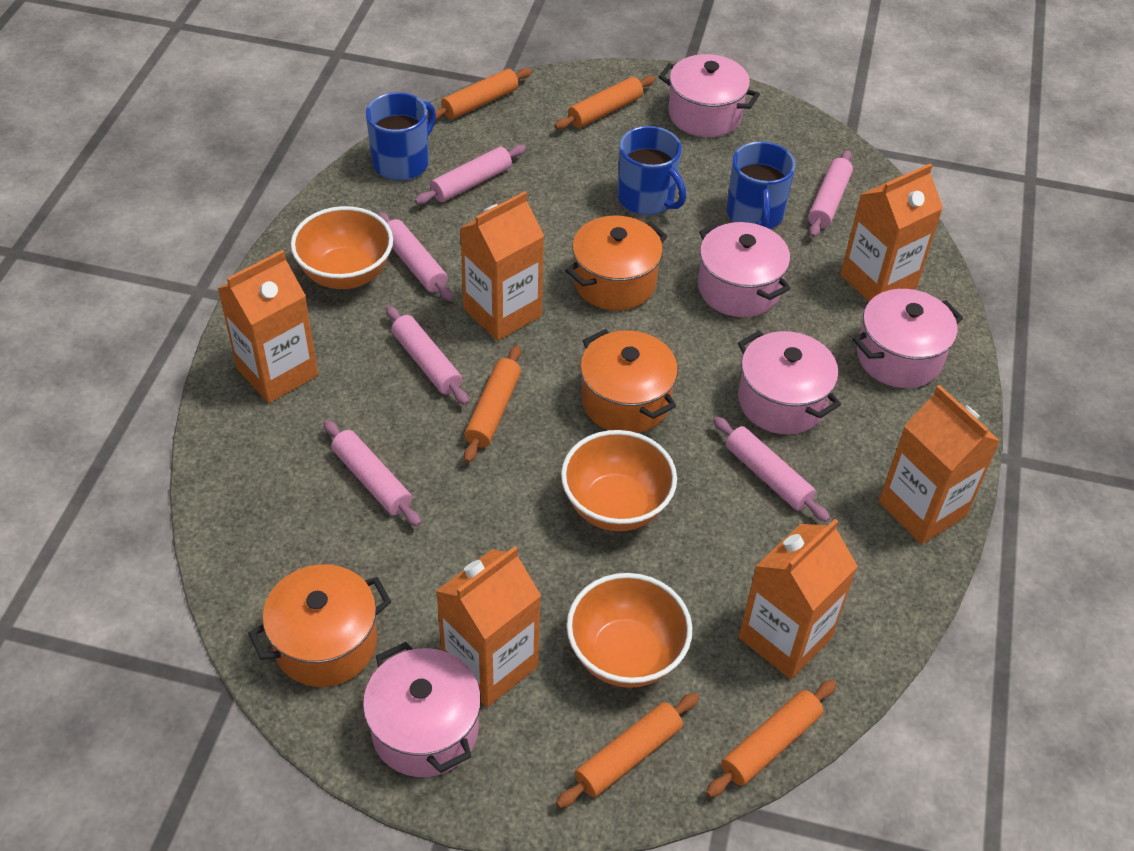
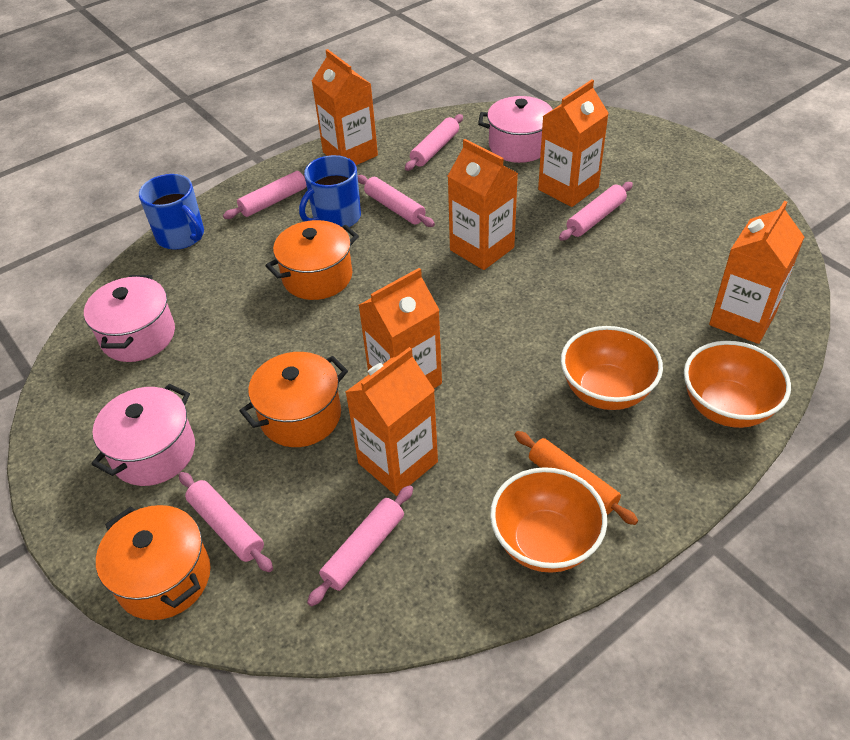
blue mug: [366,92,436,181] [617,126,686,215] [727,141,795,229] = 3 -> [139,174,204,250] [299,155,361,227] = 2
orange rolling pin: [427,68,532,120] [464,345,521,463] [555,76,655,129] [556,693,699,808] [706,680,837,797] = 5 -> [515,431,638,525] = 1
pink pot: [363,642,481,777] [659,54,760,137] [698,222,791,317] [738,331,841,434] [853,289,963,388] = 5 -> [84,275,175,362] [91,384,195,486] [478,96,553,163] = 3

